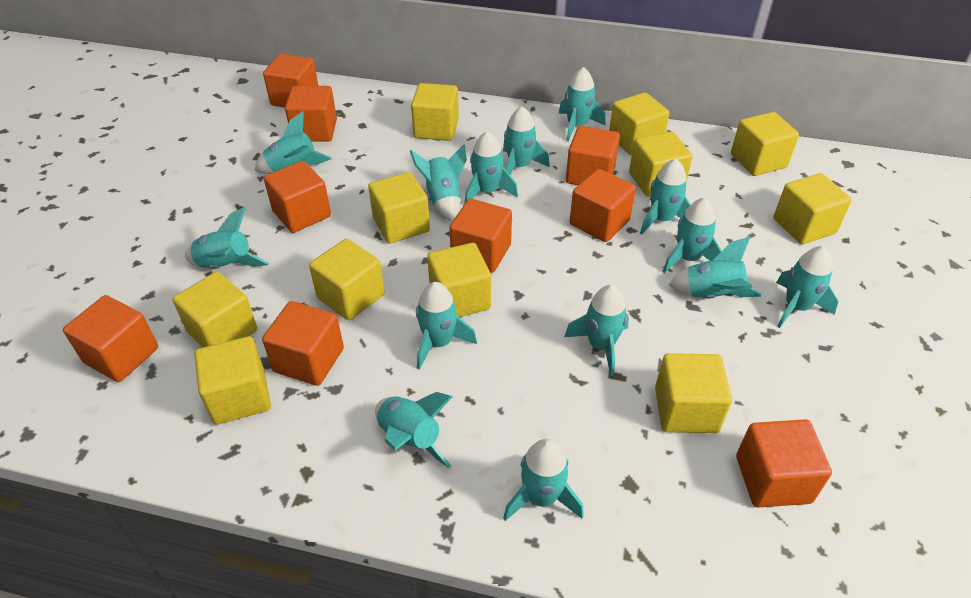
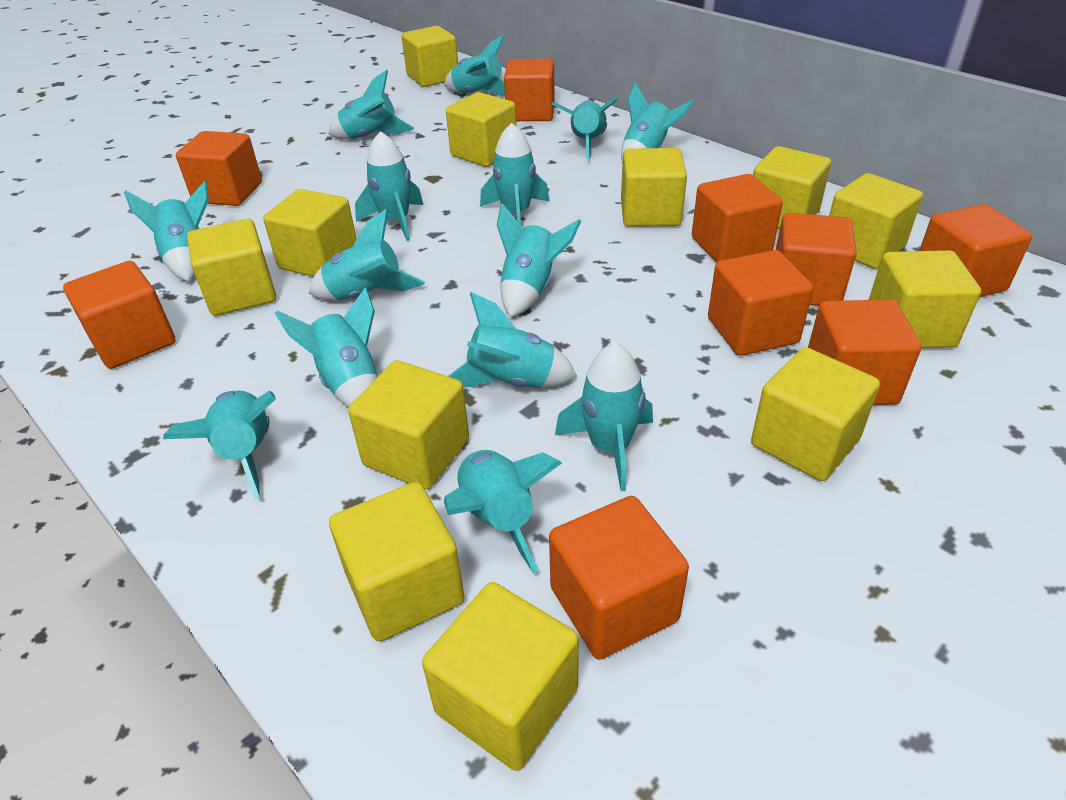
yellow cube: [173,272,257,347] [194,336,271,425] [309,239,385,320] [368,172,430,244] [411,83,459,141] [427,243,491,317] [609,92,670,156] [629,131,693,197] [655,353,732,433] [731,112,799,176] [774,173,852,244] = 11 -> [187,219,276,316] [263,189,357,277] [329,482,465,641] [348,360,469,489] [401,26,458,87] [422,582,579,771] [446,92,516,167] [621,148,687,227] [751,347,880,481] [753,146,831,229] [829,173,923,269] [869,250,981,348] = 12

